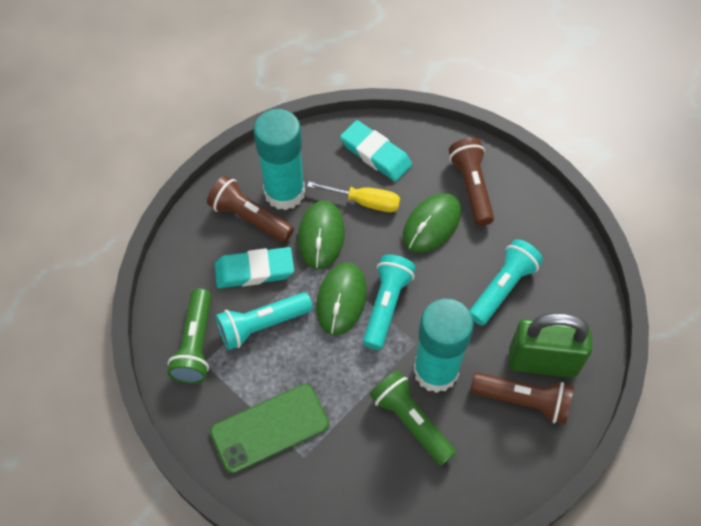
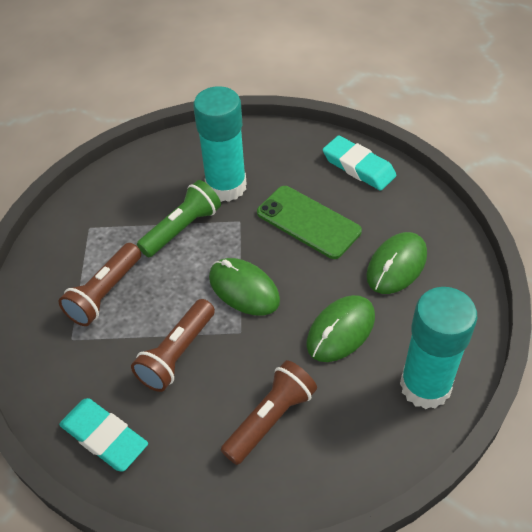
green flashlight: [167,288,212,384] [370,370,456,466] = 2 -> [137,180,221,257] = 1
green padlock: [509,313,592,378] = 1 -> none = 0
turquoise flashlight: [216,292,313,350] [363,254,416,350] [469,239,543,326] = 3 -> none = 0
yellow screwdriver: [307,182,400,212] = 1 -> none = 0

